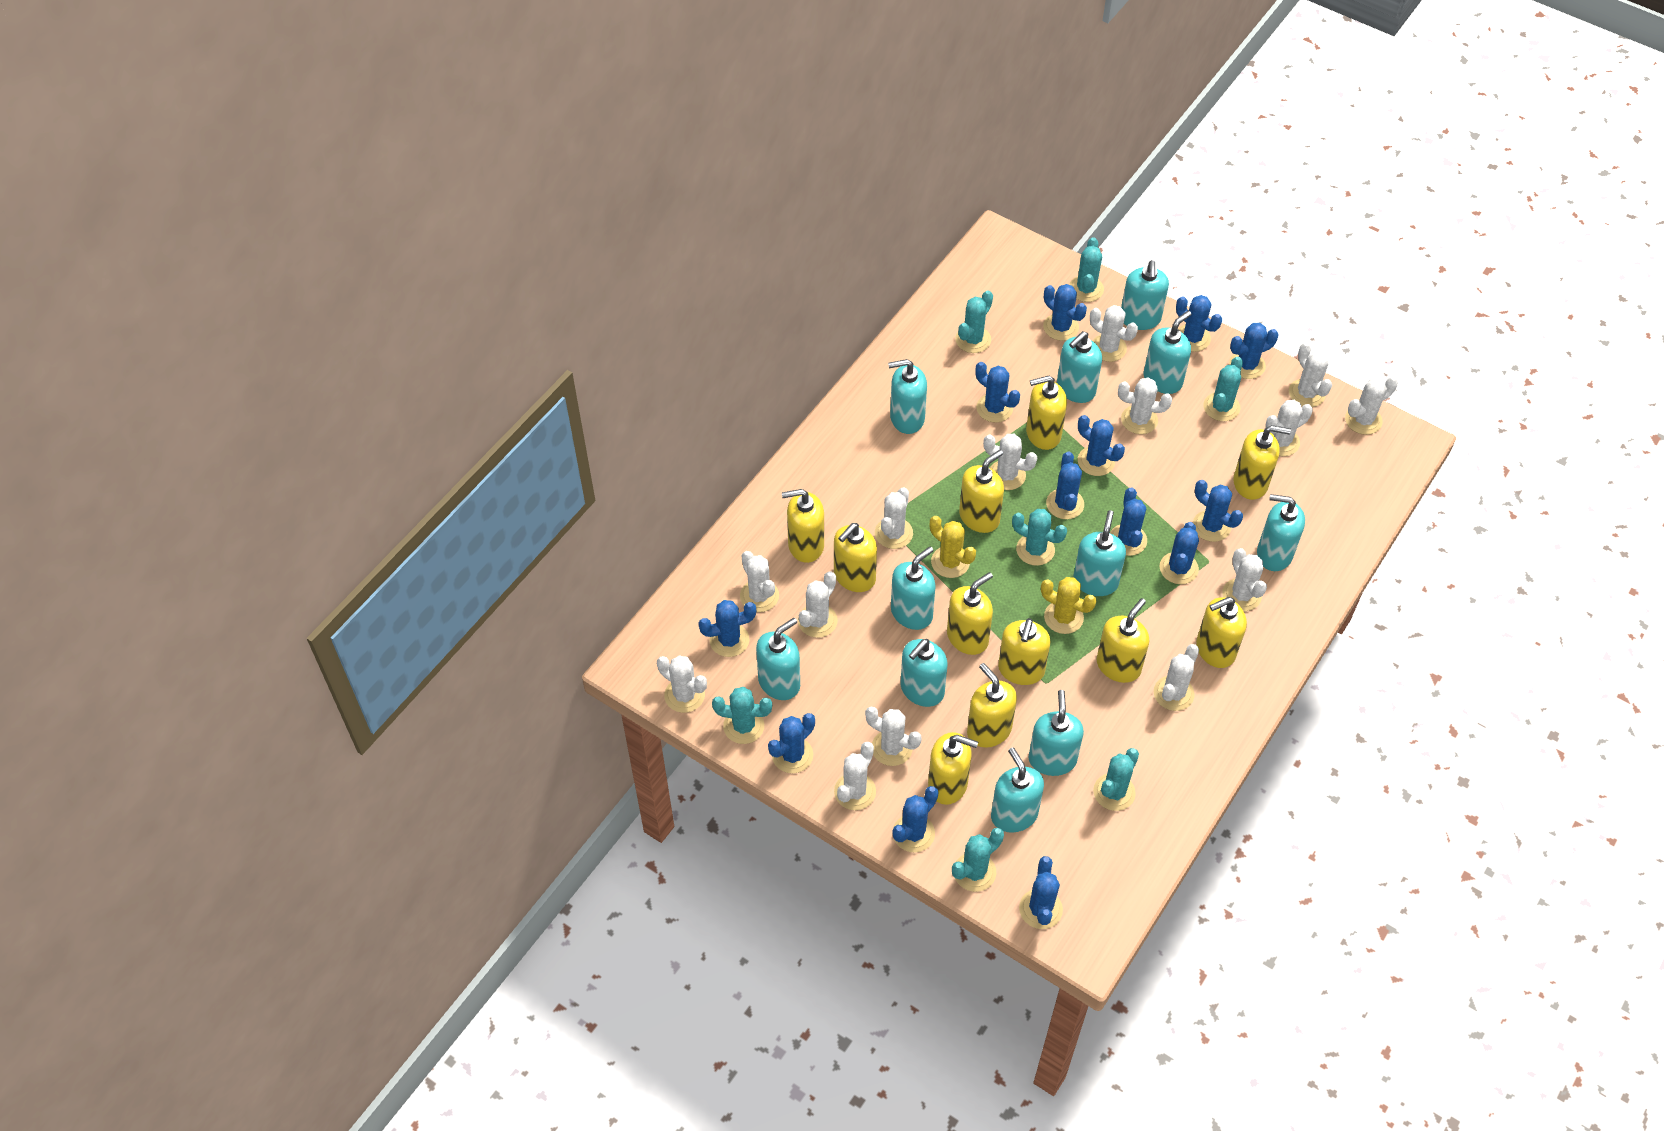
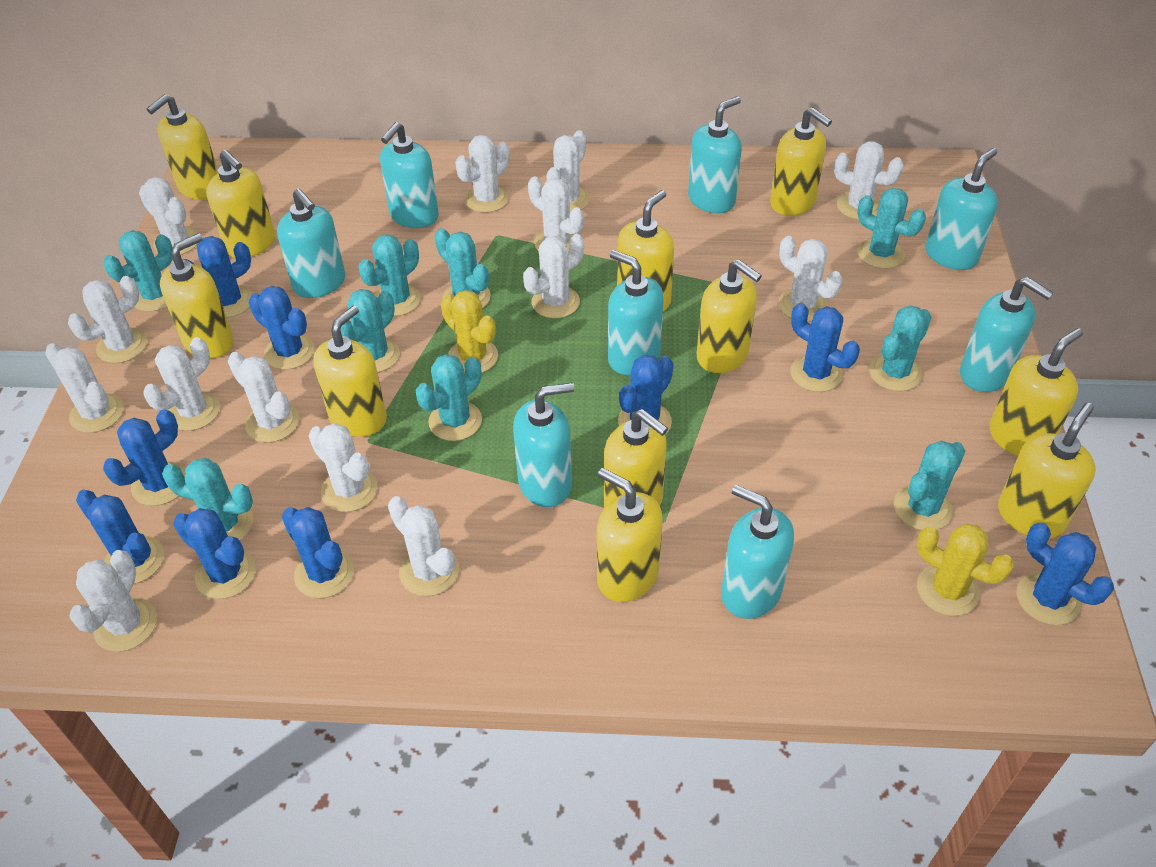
blue cactus: [698,600,756,657] [768,713,815,773] [892,786,939,852] [975,362,1020,423] [1019,856,1063,929] [1043,284,1087,341] [1046,452,1084,519] [1078,415,1125,476] [1110,487,1147,556] [1160,522,1199,584] [1176,295,1222,352] [1193,480,1243,542] [1229,323,1279,379] = 13 -> [76,490,164,584] [103,409,186,506] [173,508,256,599] [183,236,253,318] [249,286,315,370] [282,507,354,598] [618,355,673,435] [790,303,860,392] [1016,522,1114,625] = 9
turquoise cactus: [712,687,772,744] [952,828,1004,892] [955,290,993,353] [1012,509,1067,566] [1069,237,1104,302] [1093,748,1139,811] [1203,357,1243,421] = 7 -> [104,230,173,312] [162,458,253,540] [340,289,400,373] [358,234,421,316] [415,354,482,441] [435,228,491,309] [857,188,926,269] [869,306,932,391] [894,441,965,530] = 9
turquoise soap dispenser: [756,618,800,700] [888,359,927,434] [891,546,936,630] [901,639,947,707] [991,747,1044,833] [1029,690,1084,776] [1057,331,1102,403] [1073,510,1126,596] [1121,260,1169,330] [1144,311,1191,394] [1257,494,1305,571] = 11 -> [277,189,345,298] [380,122,439,228] [513,382,575,507] [608,250,664,375] [688,96,742,213] [721,485,794,619] [925,148,998,270] [960,277,1054,392] = 8

